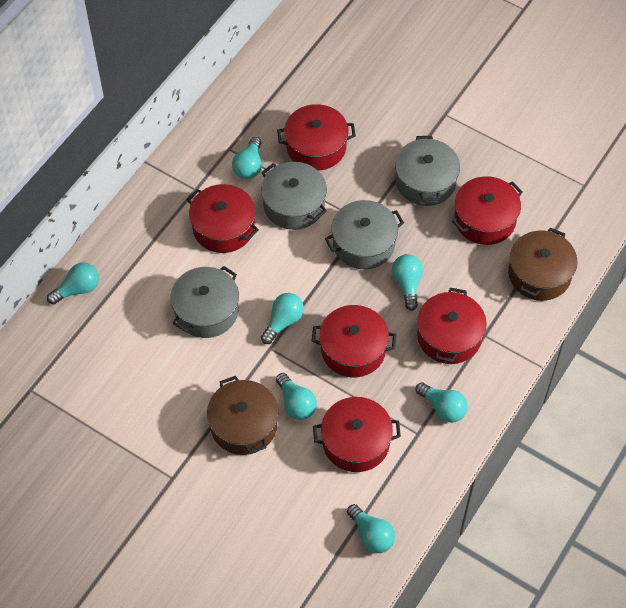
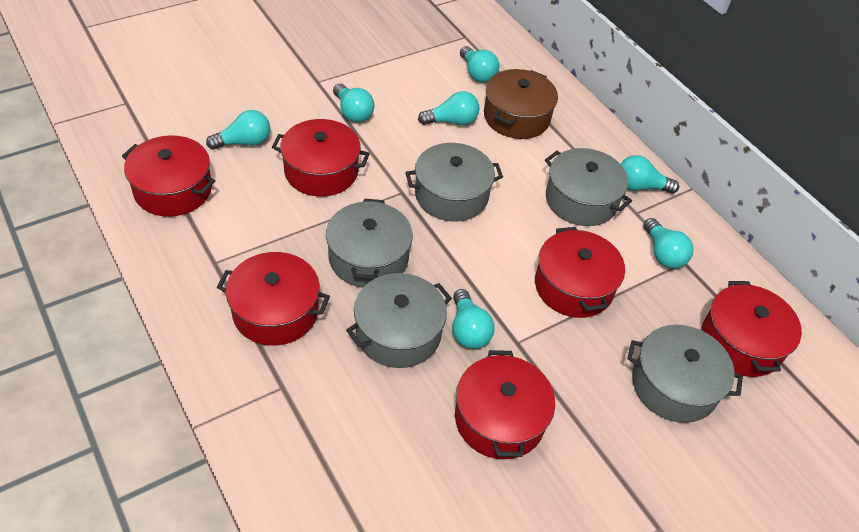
brown pot: [207,376,278,455] [508,228,578,301] = 2 -> [484,69,558,139] = 1
grey pot: [171,266,239,338] [261,162,327,230] [325,200,404,269] [395,136,460,206] = 4 -> [326,199,413,288] [346,273,452,368] [405,143,503,222] [545,148,632,226] [627,325,743,423] = 5

